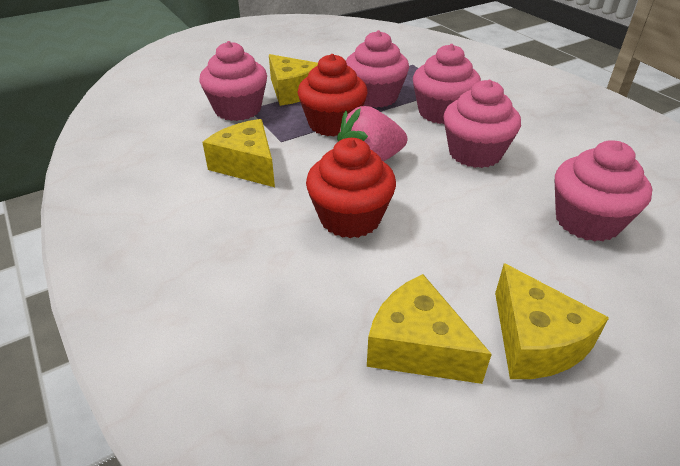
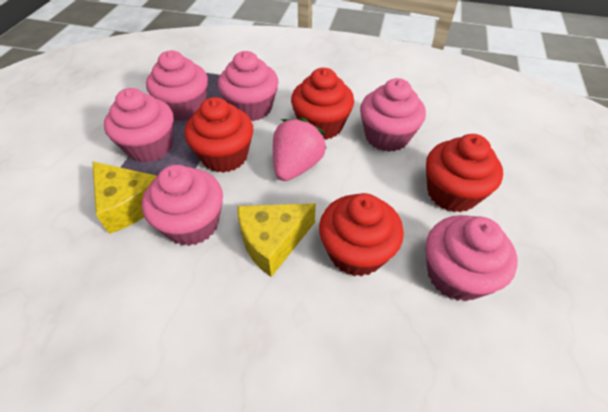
pink cupcake: [200,41,267,121] [346,30,409,108] [413,44,481,124] [443,80,521,168] [555,140,652,241] = 5 -> [104,88,174,163] [142,165,223,246] [146,50,208,121] [218,51,278,121] [360,78,426,152] [426,215,518,301] = 6
red cupcake: [297,54,367,137] [306,138,396,238] = 2 -> [184,97,253,173] [291,68,354,140] [319,193,404,277] [426,134,503,212] = 4
yellow cheese: [202,119,275,187] [269,54,318,106] [367,274,492,384] [495,263,609,379] = 4 -> [92,161,157,234] [237,203,316,277] = 2

